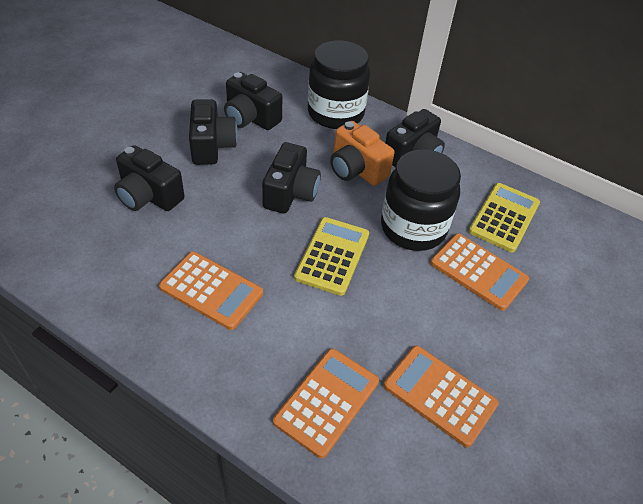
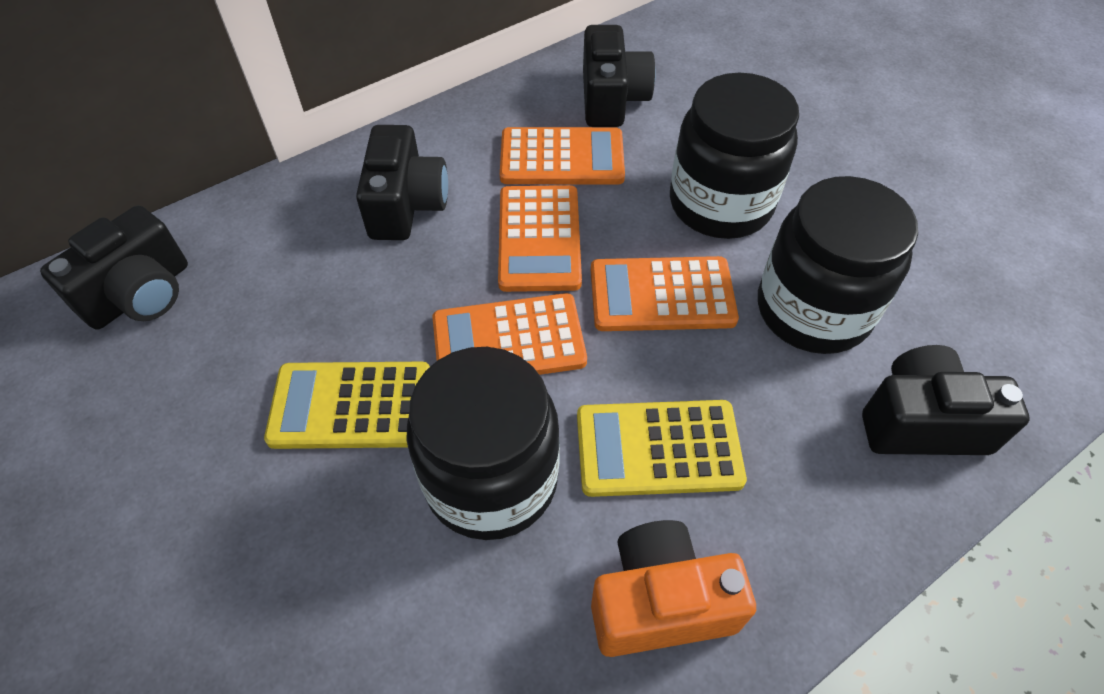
black camera: [114,145,184,211] [189,100,238,165] [224,72,282,130] [262,142,321,214] [385,109,445,167] = 5 -> [40,205,188,330] [356,125,448,240] [583,25,655,127] [862,345,1030,455] = 4
black jar: [308,40,370,129] [381,149,461,251] = 2 -> [406,347,560,540] [670,73,799,239] [758,176,918,354] = 3

